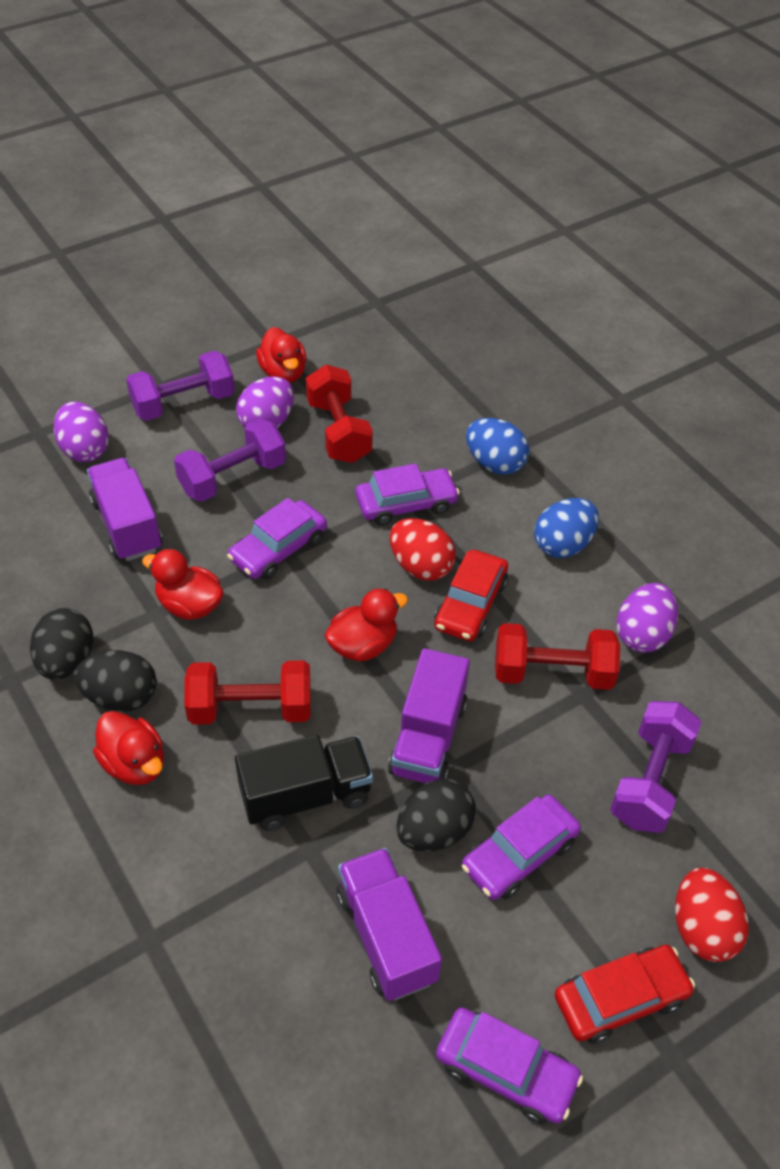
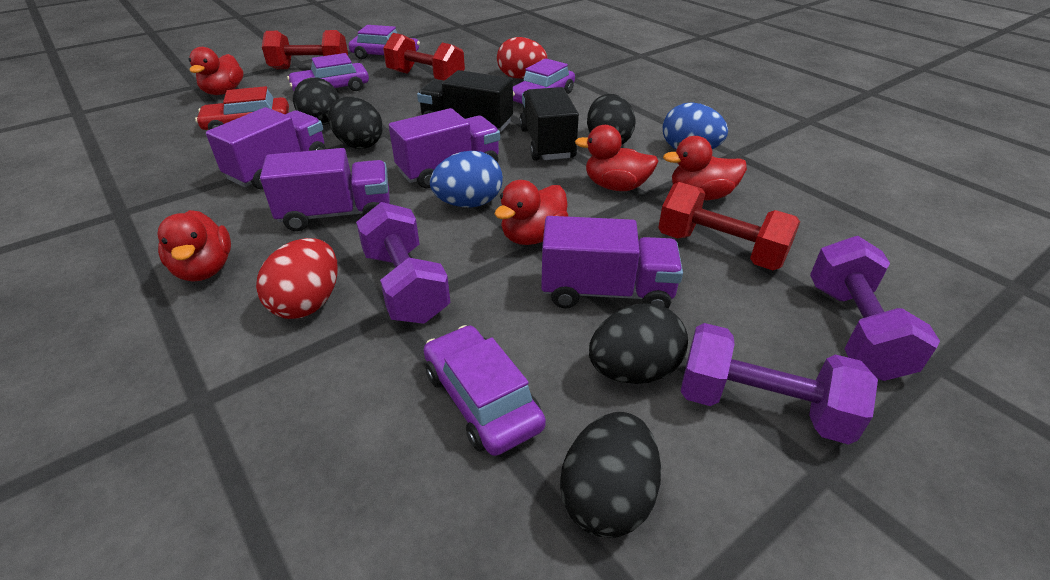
black egg: [30,608,93,680] [74,650,157,712] [396,779,476,851] = 3 -> [293,77,340,125] [328,97,383,149] [560,412,661,538] [587,94,635,145] [589,304,688,384] = 5
black truck: [235,735,373,831] = 1 -> [417,70,513,132] [519,87,579,161] = 2
purple egg: [54,402,109,462] [236,376,294,428] [616,583,678,653] = 3 -> none = 0
purple truck: [87,458,163,561] [337,848,442,1001] [388,648,470,783] = 3 -> [206,107,326,189] [260,148,390,231] [389,108,500,188] [541,216,683,309] = 4
red car: [434,550,508,641] [555,945,695,1044] = 2 -> [195,86,289,130] = 1
red duck: [93,711,164,785] [142,549,224,620] [256,327,307,383] [325,589,408,661] = 4 -> [157,210,231,282] [188,47,244,95] [494,180,569,245] [575,125,659,191] [663,136,747,200] = 5

